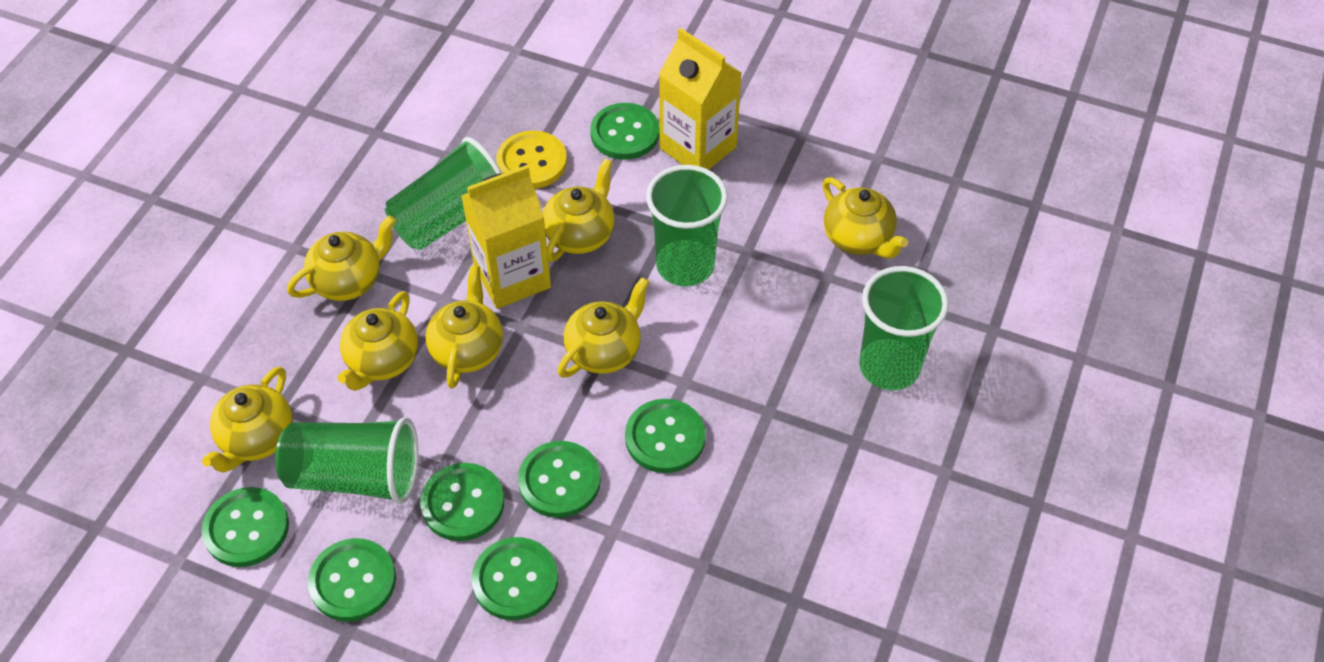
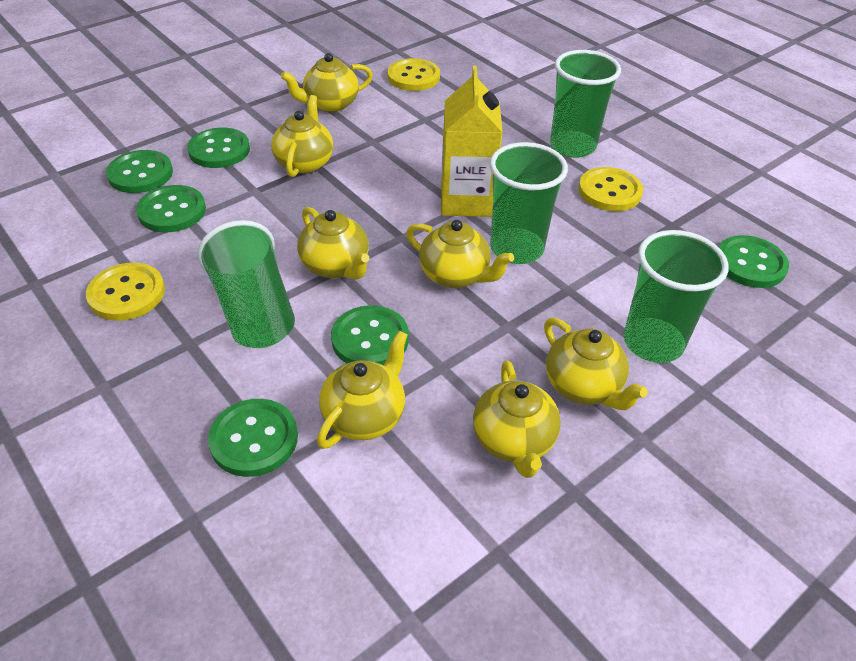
green button: [202,487,289,567] [308,538,396,621] [420,463,504,541] [472,537,558,620] [518,441,601,518] [590,103,660,160] [625,399,706,473] = 7 -> [106,150,173,193] [136,185,206,233] [187,128,250,168] [208,399,298,477] [331,305,409,365] [719,235,789,288] = 6
yellow button: [496,131,567,189] = 1 -> [86,263,165,321] [387,58,440,91] [578,167,643,211] = 3
yellow carton: [461,165,551,309] [659,28,742,170] = 2 -> [441,66,503,217] = 1

